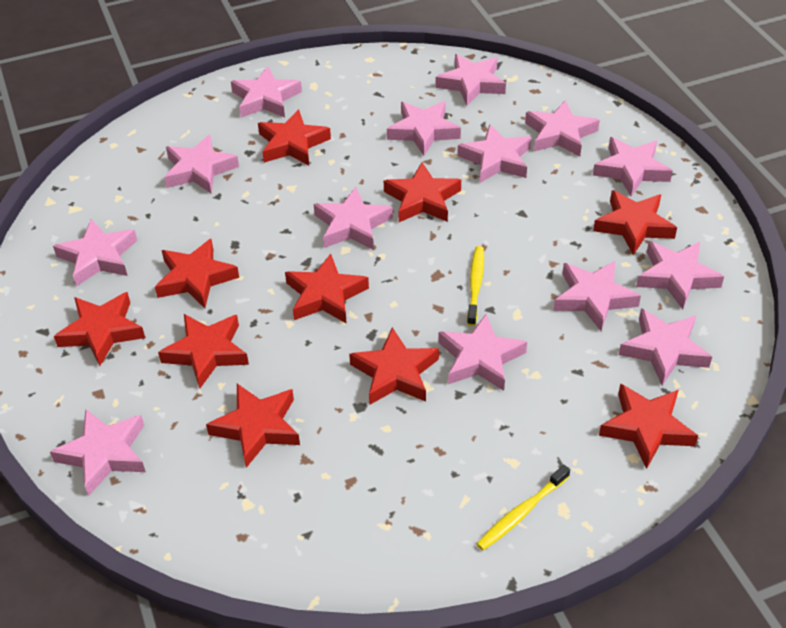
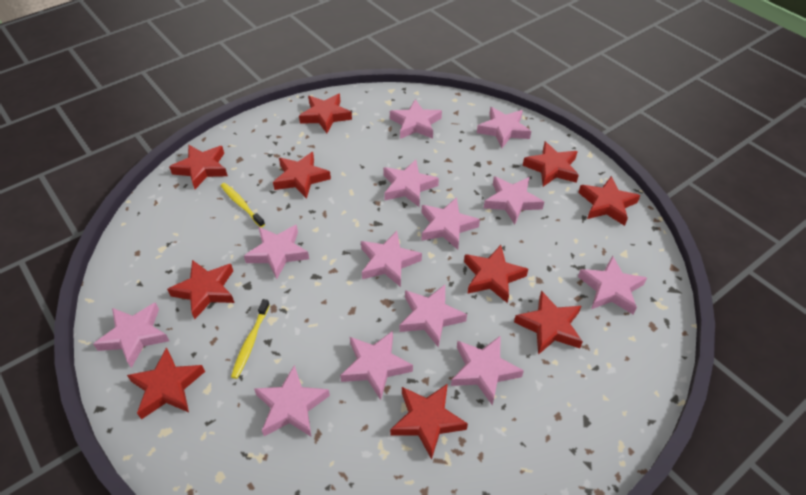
pink star: [50,409,146,496] [53,219,137,286] [164,135,239,194] [231,67,302,118] [314,187,393,250] [387,101,461,156] [436,54,506,106] [438,313,527,391] [457,124,532,183] [525,100,600,156] [553,261,641,331] [593,137,673,196] [619,308,712,386] [636,241,724,309] = 14 -> [93,302,169,368] [244,225,309,279] [254,365,330,436] [340,331,413,400] [361,231,422,287] [383,160,439,207] [390,99,442,139] [399,285,467,348] [422,197,480,250] [451,336,524,406] [477,107,531,148] [484,176,544,224] [578,255,647,315] = 13

